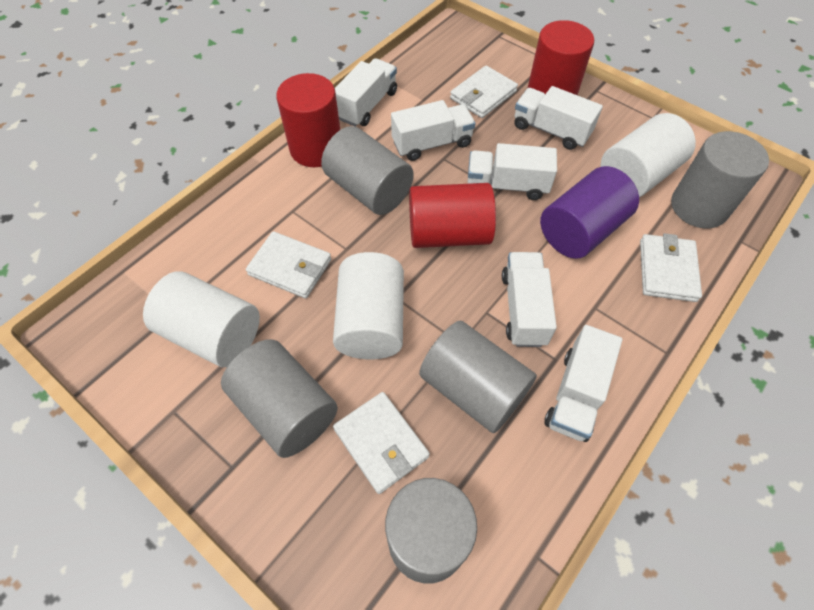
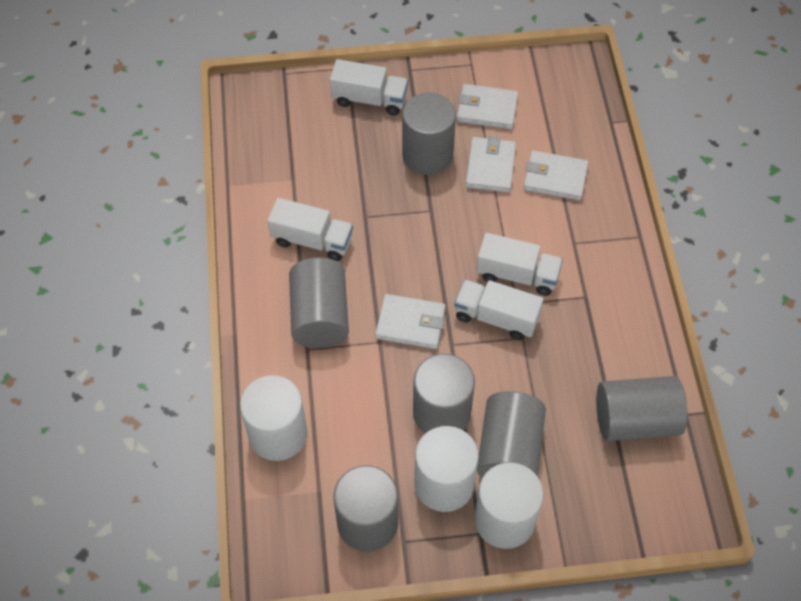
grey cylinder: [221,339,338,458] [321,126,414,215] [385,478,477,584] [419,321,537,433] [671,131,769,228] = 5 -> [289,257,349,348] [334,465,398,552] [402,92,456,175] [413,354,475,433] [477,391,546,478] [596,376,687,441] = 6
purple cylinder: [540,166,639,259] = 1 -> none = 0
red cylinder: [276,73,340,167] [409,183,496,248] [528,20,594,95] = 3 -> none = 0
white truck: [335,58,397,127] [391,100,476,161] [468,143,557,200] [502,252,557,347] [515,86,603,150] [544,325,622,442] = 6 -> [267,198,353,261] [330,59,408,115] [454,280,543,340] [476,233,563,296] = 4

